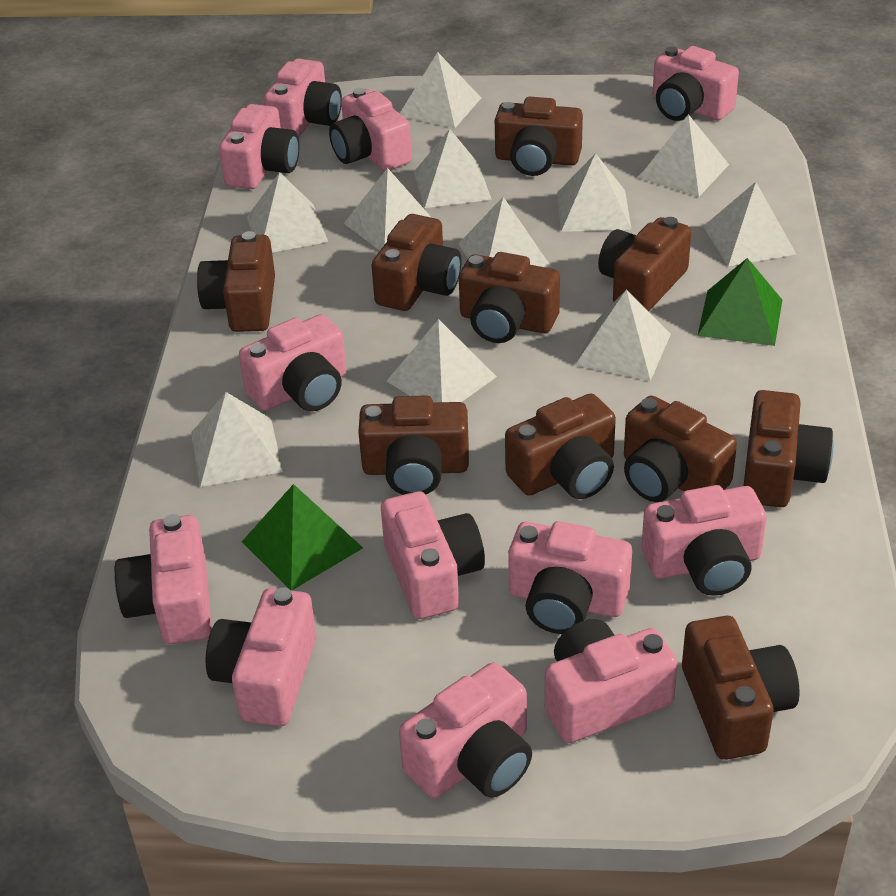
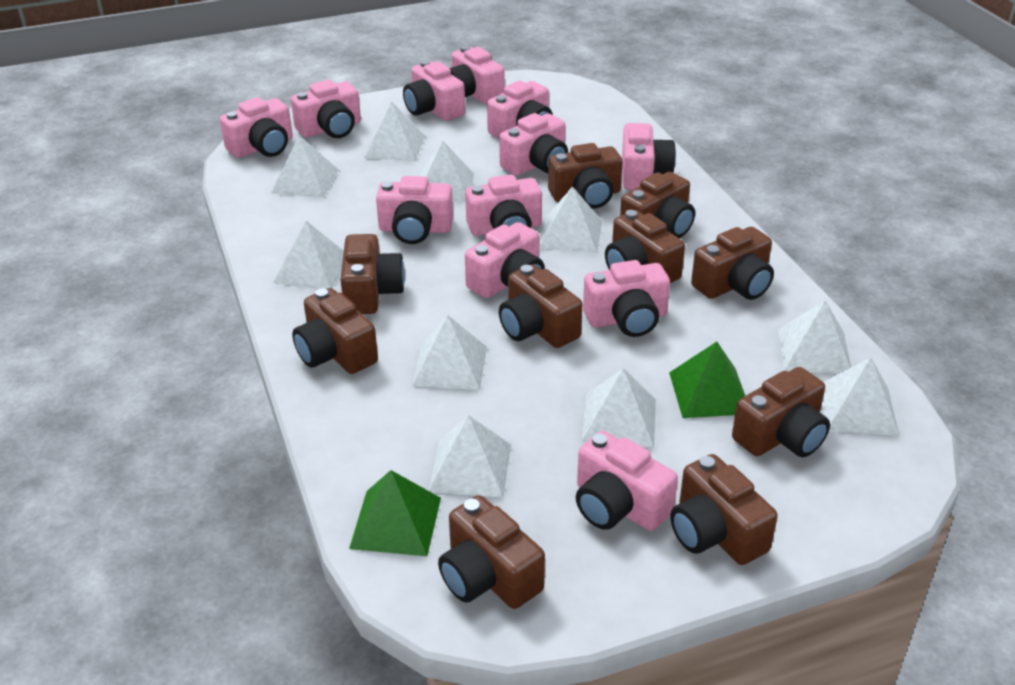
white pyramid: [191,392,283,487] [247,172,328,253] [344,168,432,250] [387,319,497,403] [400,52,481,128] [414,129,492,208] [459,197,551,268] [557,153,631,232] [575,289,671,381] [638,114,729,197] [703,182,797,266] = 11 -> [271,135,339,198] [273,221,344,289] [364,102,425,161] [412,315,487,390] [420,141,474,202] [428,415,511,498] [539,186,602,253] [582,368,656,448] [778,301,851,374] [822,358,899,436] = 10

